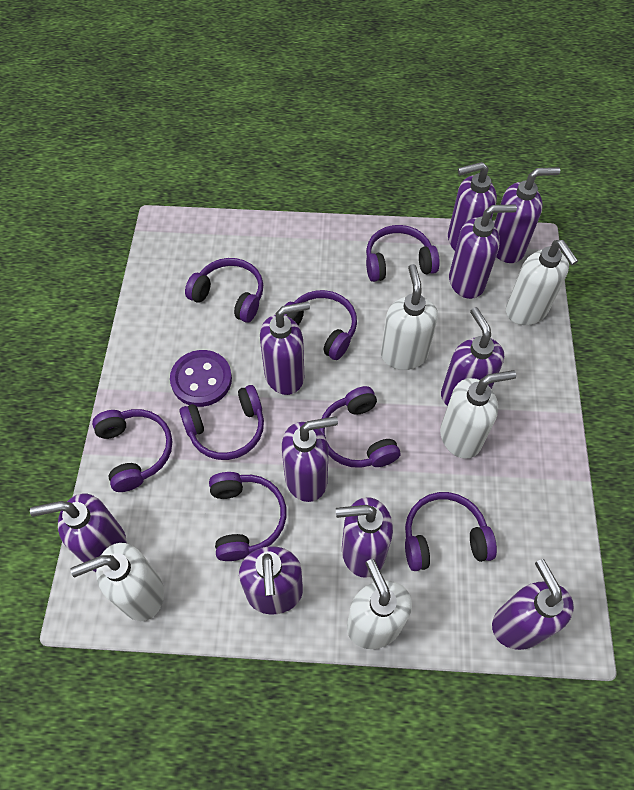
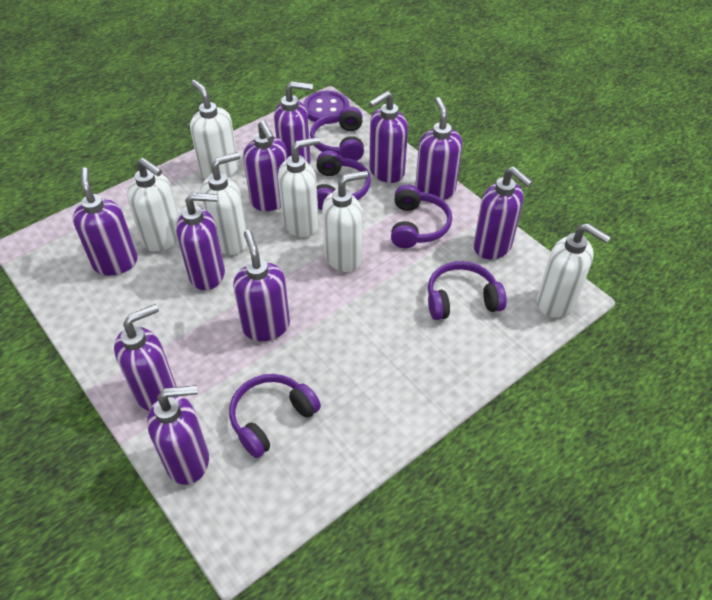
purple headphones: [92,409,172,492] [179,385,264,460] [185,258,263,322] [209,472,287,561] [284,290,357,360] [319,386,400,468] [366,225,440,282] [405,492,497,571] = 8 -> [229,374,321,458] [310,106,364,161] [316,150,371,210] [391,184,452,248] [428,261,507,320] = 5
white soap dispenser: [71,543,164,621] [347,559,412,649] [381,264,438,370] [440,370,516,459] [506,240,578,325] = 5 -> [127,158,179,252] [190,80,239,179] [201,152,247,255] [278,137,320,237] [322,171,368,272] [537,223,611,318] = 6

